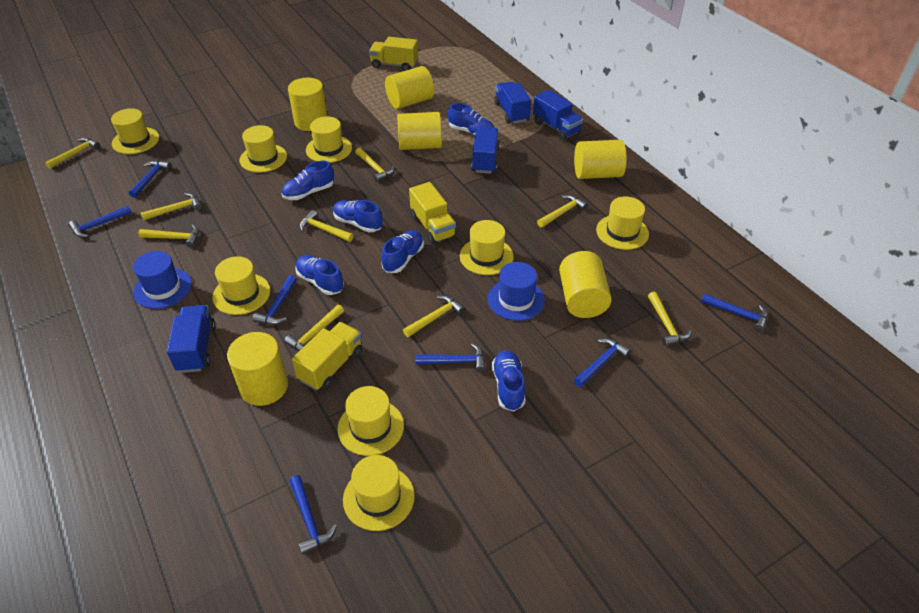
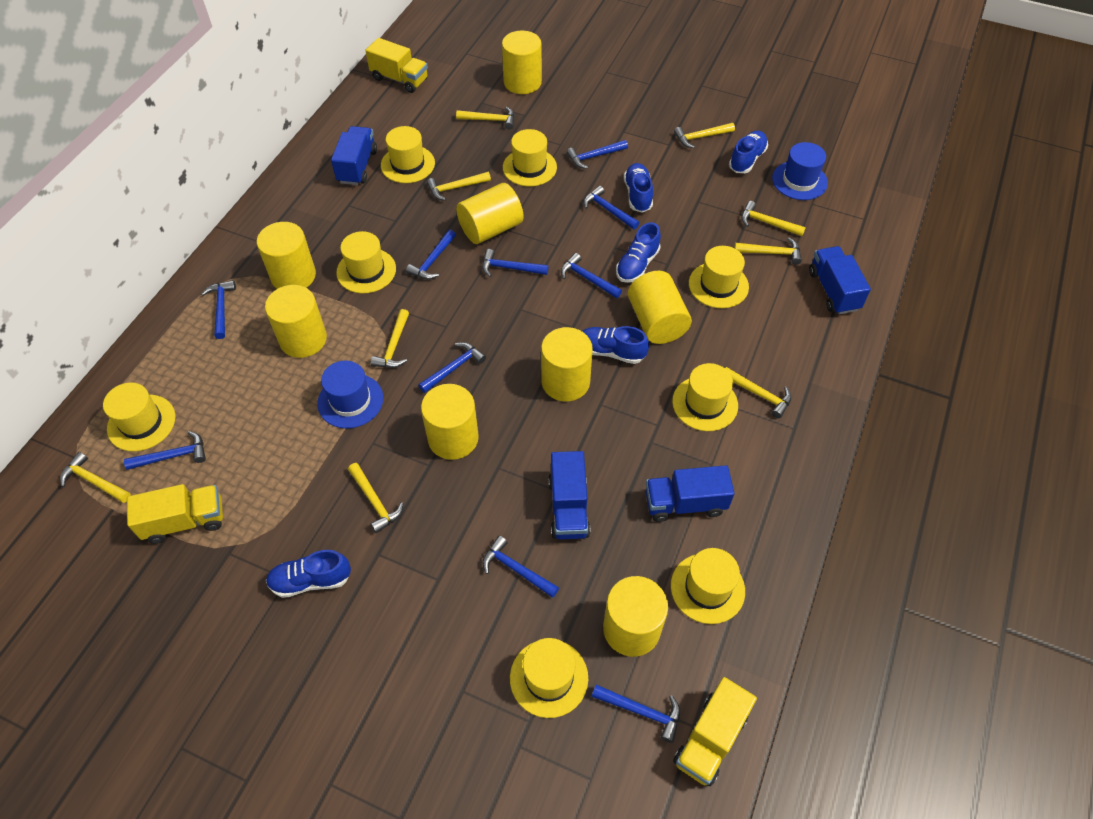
blue hammer: [68,206,132,238] [129,161,172,198] [253,275,297,325] [289,475,337,554] [415,343,485,372] [574,338,631,387] [701,293,768,332] = 7 -> [124,431,206,470] [201,280,236,339] [406,229,456,279] [418,342,486,393] [482,249,549,277] [483,536,559,598] [561,253,622,298] [567,140,628,169] [584,186,639,230] [592,684,680,743] = 10
blue shoe: [282,161,334,200] [295,255,344,295] [333,200,382,232] [381,230,424,273] [448,103,494,135] [492,350,526,412] = 6 -> [266,550,351,598] [582,326,649,364] [616,222,661,283] [624,163,653,213] [729,131,768,173] = 5
yellow cylinder: [227,332,288,406] [288,78,327,131] [385,66,434,109] [397,112,442,150] [559,251,612,318] [574,140,627,179] = 6 -> [257,222,316,289] [265,285,327,358] [421,384,479,460] [456,183,524,244] [502,31,542,94] [541,327,593,402] [603,576,668,657] [628,271,692,344] = 8

